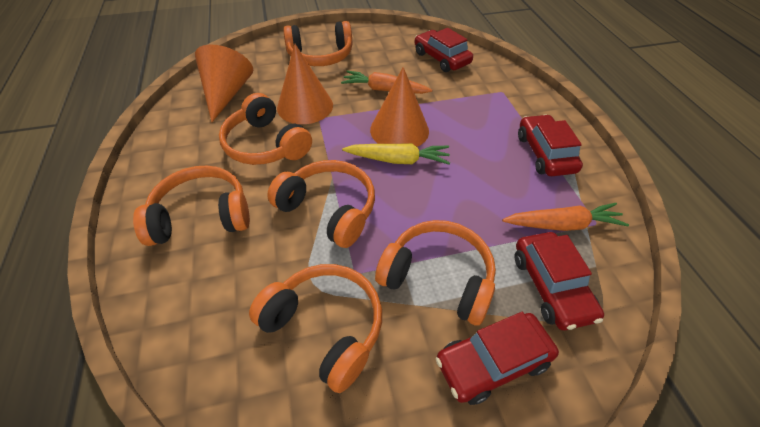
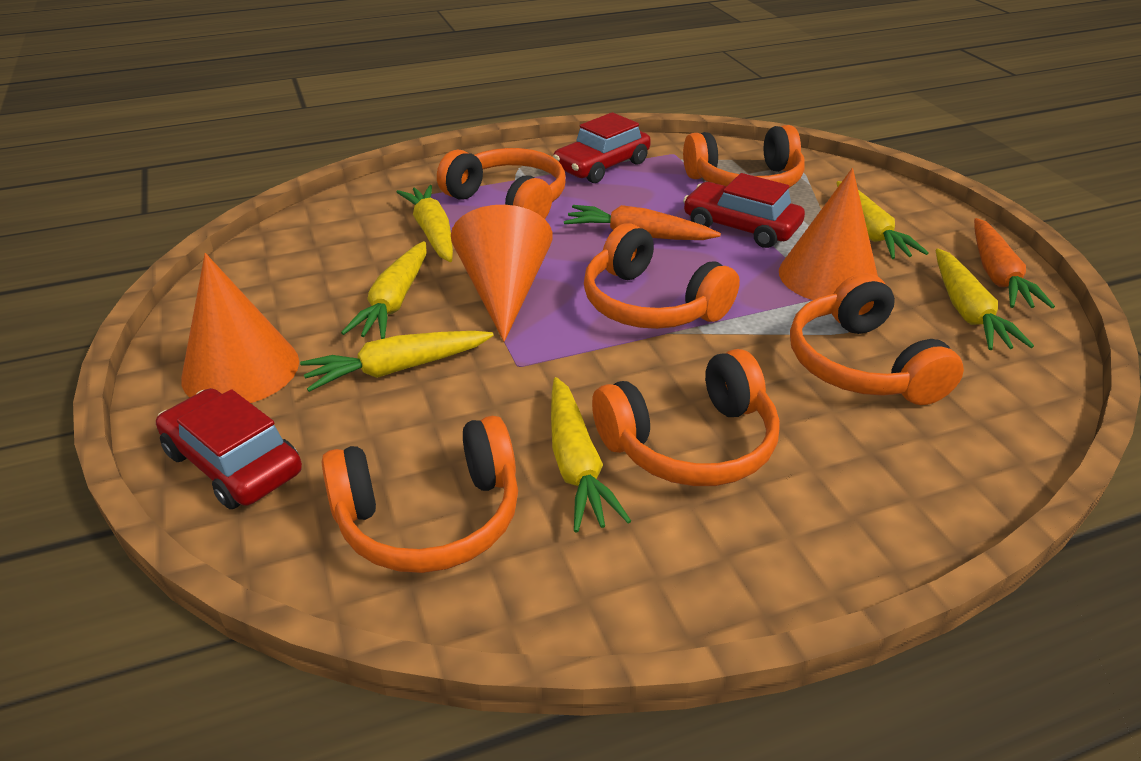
red car: [414,28,473,72] [436,312,559,405] [515,232,604,330] [518,114,583,176] = 4 -> [156,388,302,509] [553,112,651,183] [683,173,805,248] = 3
yellow carrot: [342,143,450,165] = 1 -> [300,331,494,392] [341,241,427,339] [397,185,453,262] [551,377,631,533] [836,181,929,259] [936,249,1034,350] = 6

